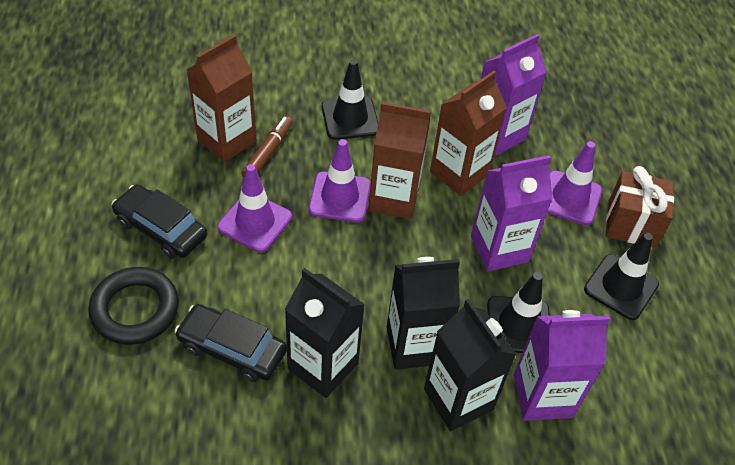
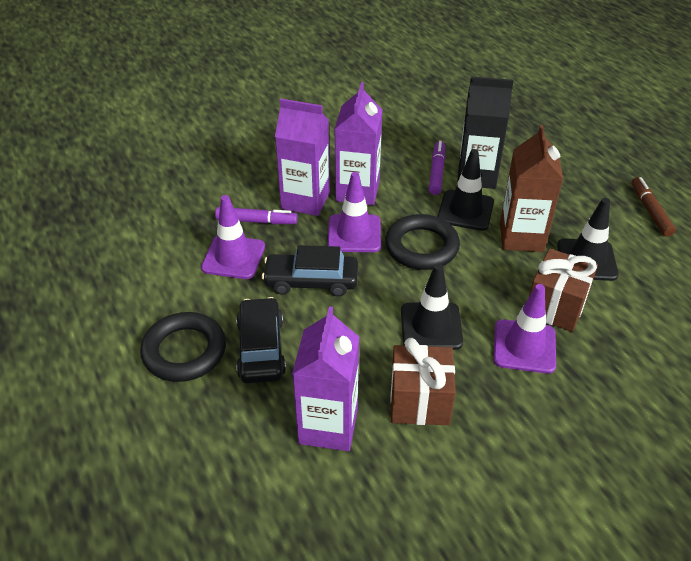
black carton: [284,268,365,398] [387,257,460,370] [424,299,516,431] = 3 -> [457,76,513,189] = 1
black ring: [88,267,179,345] = 1 -> [140,312,226,382] [385,214,460,270] = 2
brown carton: [187,35,257,162] [368,102,431,219] [430,71,507,196] = 3 -> [500,125,563,252] = 1
brown gift: [606,166,674,248] = 1 -> [390,338,456,425] [529,248,598,332] = 2
purple marker: none = 0 -> [215,207,297,224] [429,141,445,195] = 2

